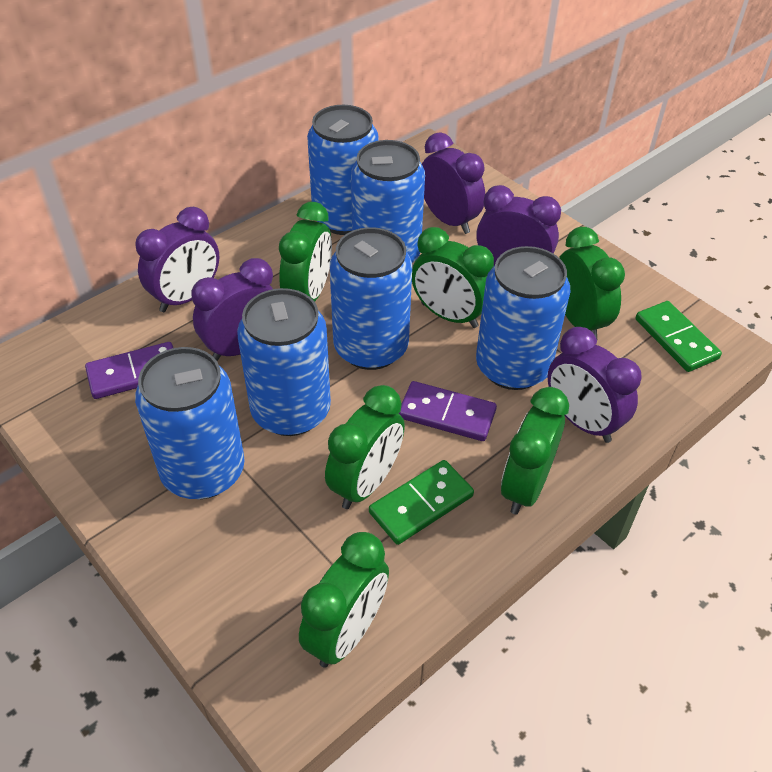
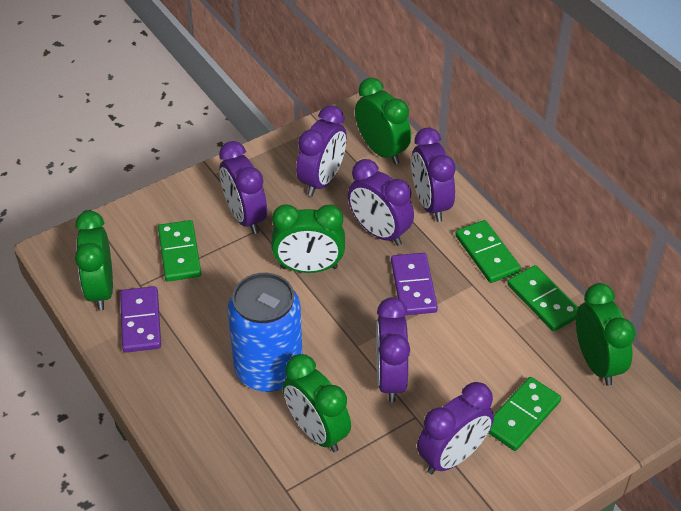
blue can: [135,347,245,499] [237,288,331,436] [307,105,378,235] [330,227,412,370] [351,140,425,263] [476,246,570,390] = 6 -> [228,273,302,392] = 1
green clock: [279,202,332,302] [299,532,389,667] [325,385,405,509] [412,227,494,328] [501,387,569,514] [559,227,625,339] = 6 -> [75,211,113,311] [271,204,345,273] [283,354,351,452] [355,78,411,165] [576,283,636,386] = 5
green domino: [369,460,474,545] [635,301,722,372] = 2 -> [158,220,201,282] [455,220,521,283] [489,377,561,451] [507,265,578,332] = 4
purple clock: [135,207,219,312] [191,258,273,361] [422,132,485,234] [476,185,561,266] [548,327,642,443] = 5 -> [219,141,267,234] [296,105,347,196] [348,159,414,246] [376,297,410,402] [411,128,456,222] [417,382,494,474] = 6

